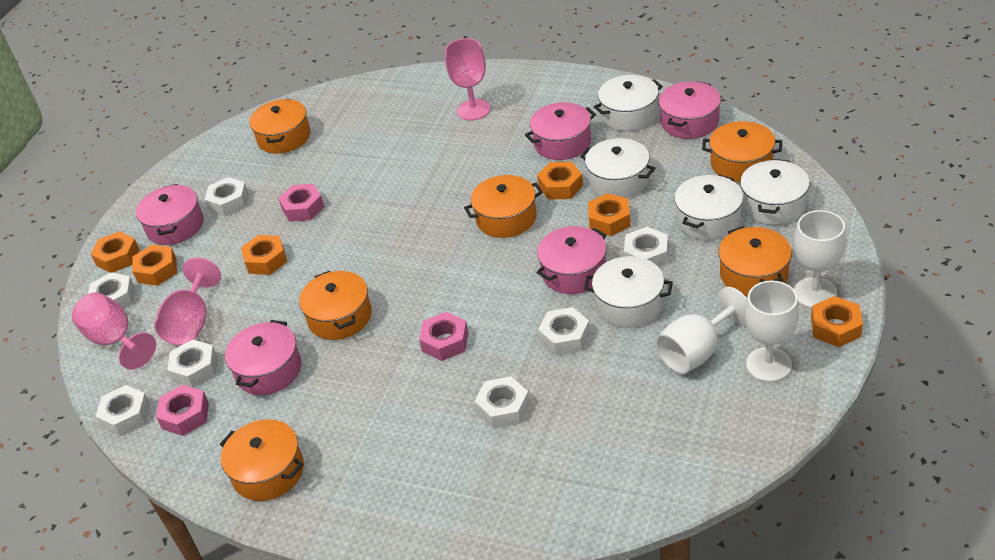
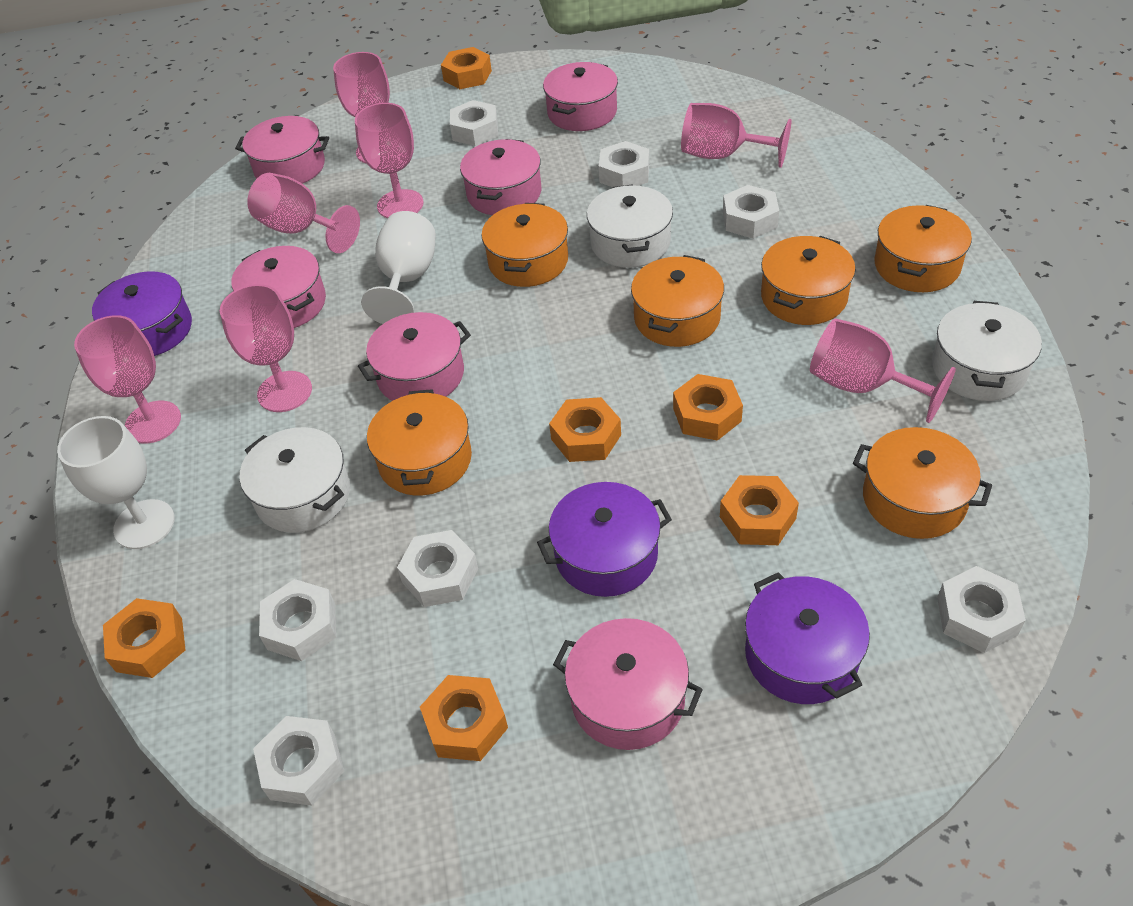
pink goblet: [72,292,156,370] [154,257,221,346] [445,38,490,121] = 3 -> [74,315,181,443] [220,284,312,412] [247,173,360,253] [333,52,390,164] [355,103,424,218] [681,103,792,168] [810,319,956,423] = 7
pink nut: [156,385,209,436] [278,184,324,222] [419,312,468,361] = 3 -> none = 0
pink pot: [136,184,204,245] [225,320,302,395] [525,102,596,160] [536,226,607,294] [659,81,721,139] = 5 -> [231,246,326,328] [235,116,329,184] [358,312,471,401] [460,139,541,215] [543,62,618,131] [553,618,703,750] = 6
purple pot: none = 0 -> [92,271,192,356] [537,482,672,597] [745,572,870,704] = 3
white goblet: [655,287,747,374] [744,280,799,382] [794,210,846,308] = 3 -> [57,416,175,549] [361,211,436,324] = 2
white pot: [580,138,655,198] [584,256,673,327] [594,75,663,131] [674,174,743,240] [740,159,810,225] = 5 -> [240,427,350,533] [587,185,673,268] [932,301,1042,401] = 3

